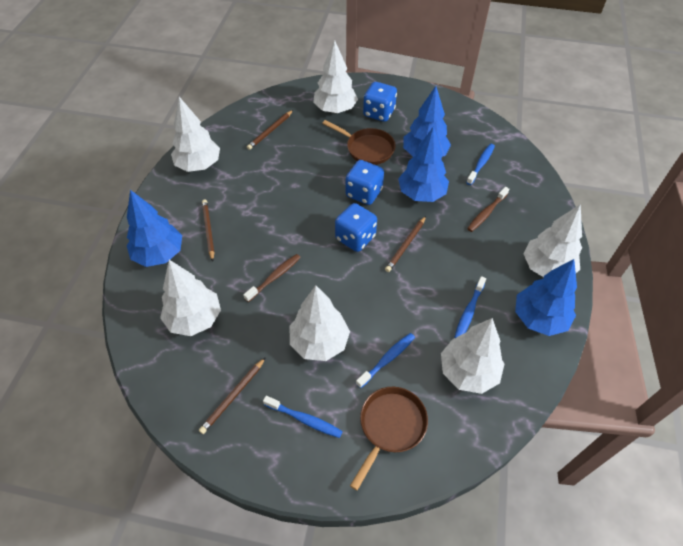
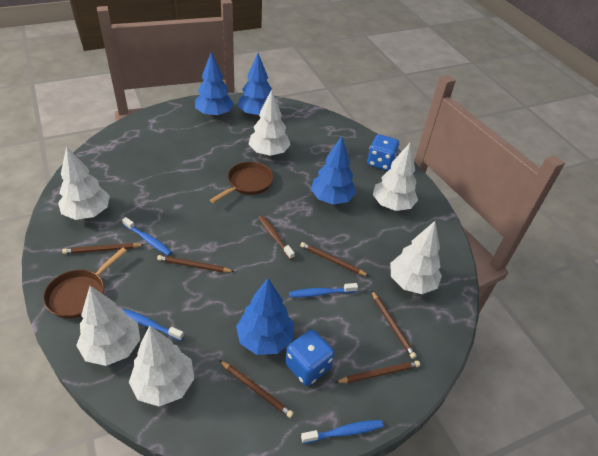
blue dice: [335,203,377,252] [345,160,384,205] [363,82,397,122] = 3 -> [285,330,335,386] [367,134,400,171] = 2
brown pencil: [199,357,266,434] [202,199,214,261] [247,110,293,150] [385,216,426,272] = 4 -> [62,243,144,254] [157,255,235,273] [219,360,294,418] [300,242,369,276] [335,361,420,383] [371,290,417,359] = 6
brown toothbrush: [243,254,301,302] [467,187,509,232] = 2 -> [258,215,295,260] = 1

